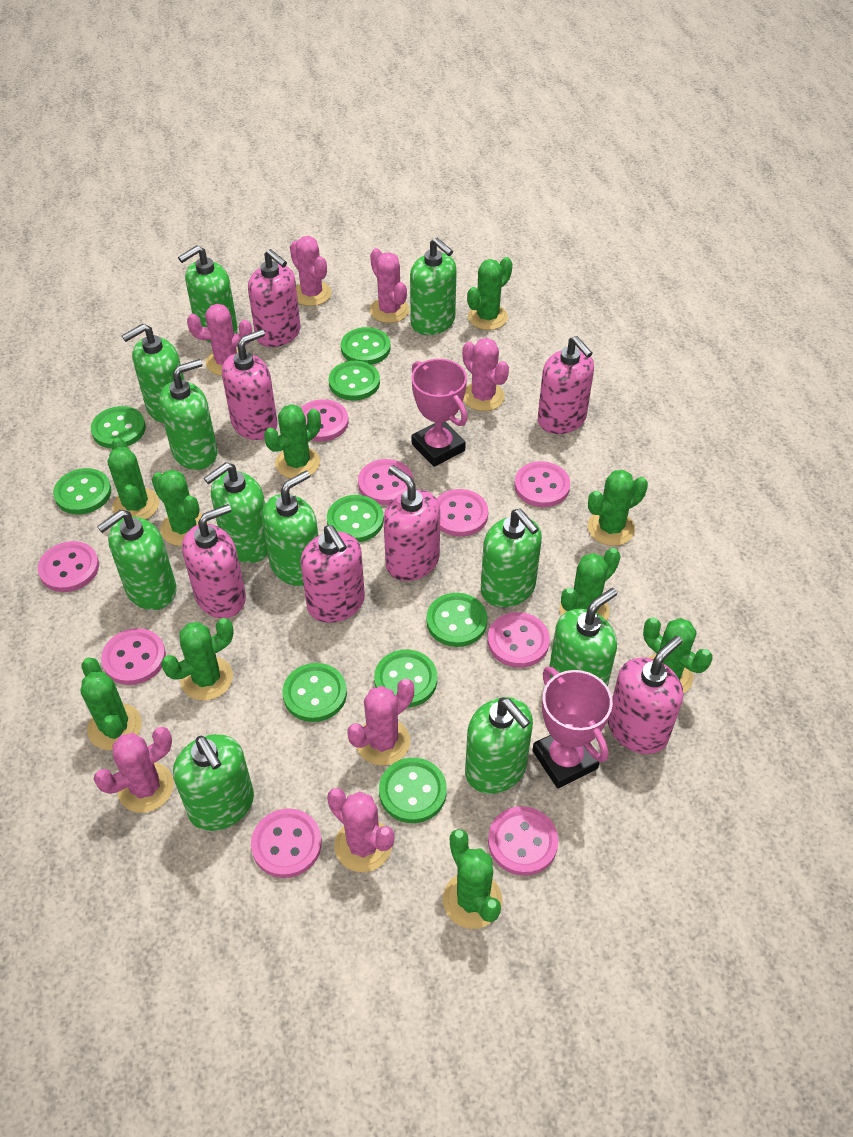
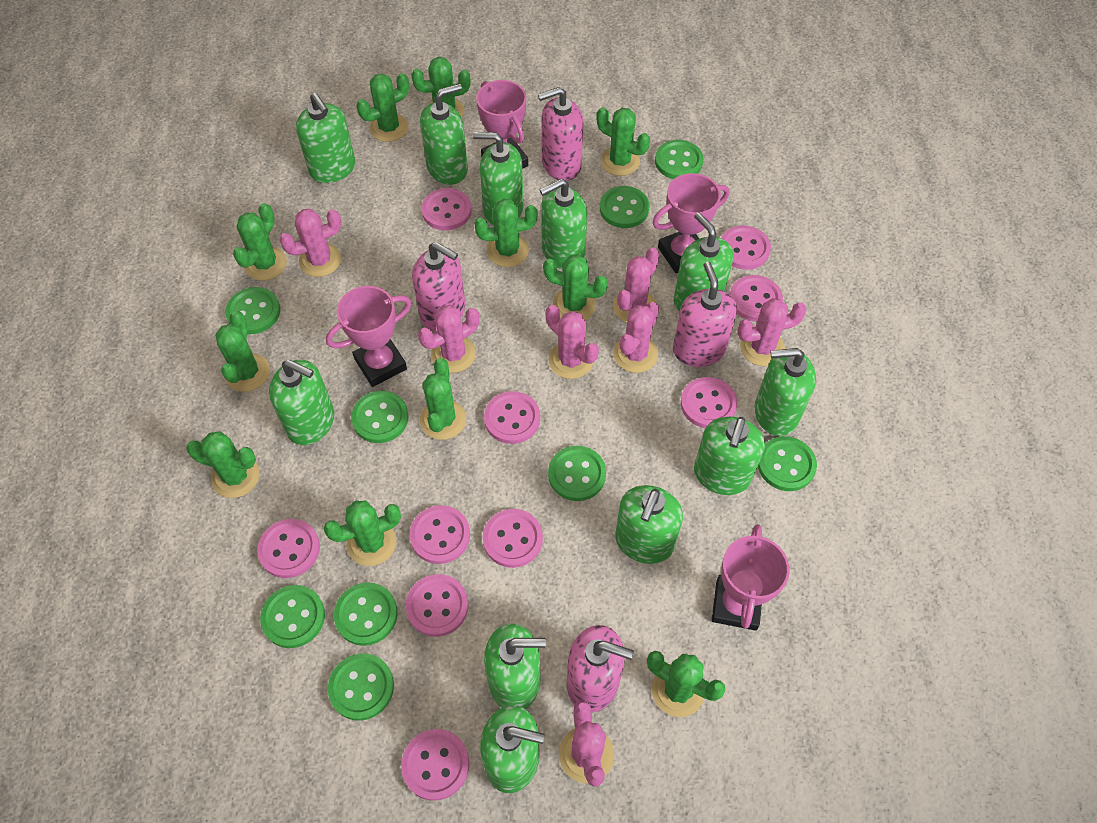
green cactus: [80,657,142,750] [108,437,159,520] [152,470,208,546] [161,618,234,701] [264,404,321,479] [443,829,503,929] [467,257,512,330] [559,548,621,621] [588,470,648,546] [643,617,713,693] = 10 -> [186,431,260,498] [215,311,270,392] [233,203,287,281] [323,501,401,566] [356,73,409,142] [411,57,471,117] [420,358,466,440] [474,199,538,267] [543,254,608,320] [596,107,650,176] [647,651,726,717] = 11
pink button: [38,541,99,592] [101,628,166,685] [251,808,322,878] [301,399,349,442] [358,459,413,505] [437,489,488,536] [488,612,550,668] [488,806,558,876] [514,461,570,507] = 9 -> [257,519,320,578] [401,729,469,801] [405,574,468,637] [410,505,470,564] [421,188,472,231] [483,509,543,568] [484,391,540,444] [681,377,737,428] [721,225,771,270] [729,275,783,322] = 10
pink soap dispenser: [182,504,246,618] [222,329,277,440] [248,249,301,347] [300,525,365,623] [383,465,440,581] [538,336,594,434] [608,636,683,754] = 7 -> [412,242,465,331] [538,87,584,181] [567,625,634,713] [673,261,737,367] = 4
pink trophy: [411,359,468,467] [532,667,613,789] = 2 -> [326,286,411,387] [476,80,528,169] [652,173,729,273] [712,524,790,631] = 4

